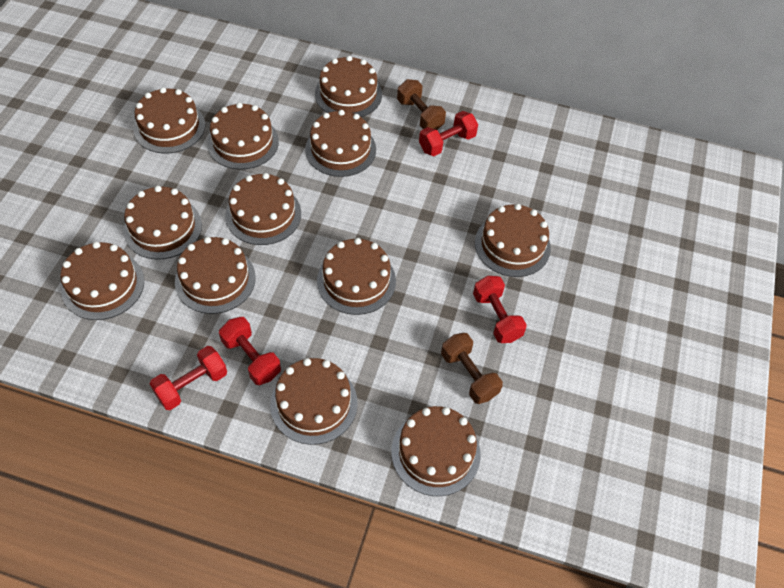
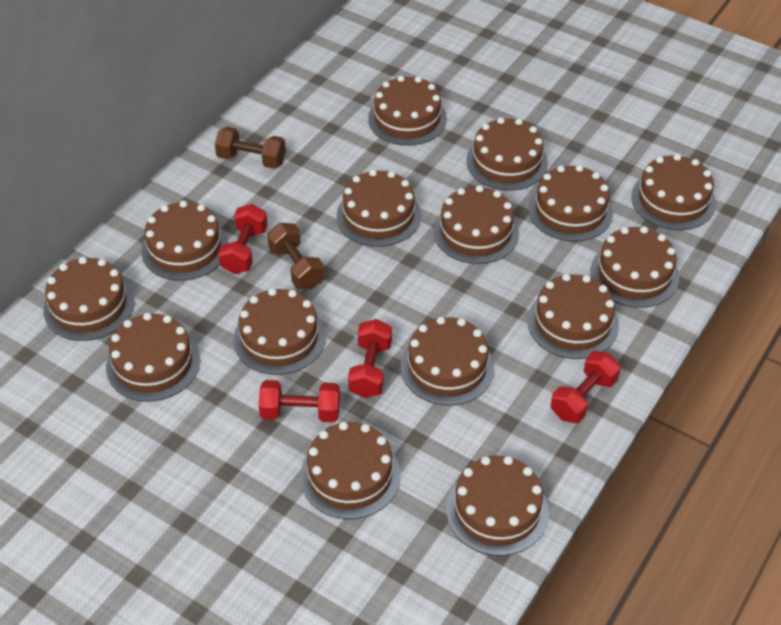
brown cake: [60,242,144,320] [123,186,202,259] [133,87,205,153] [175,237,256,314] [207,103,279,170] [225,173,301,245] [270,358,358,445] [305,110,376,177] [315,56,382,117] [317,238,396,315] [391,406,481,496] [475,204,551,277] = 12 -> [43,257,135,341] [106,313,200,402] [141,201,228,281] [234,288,326,375] [300,422,401,519] [337,169,421,247] [368,76,447,146] [401,317,494,405] [433,185,519,264] [446,456,549,556] [466,117,548,191] [527,274,619,359] [528,165,613,242] [590,226,679,308] [631,154,716,230] = 15

